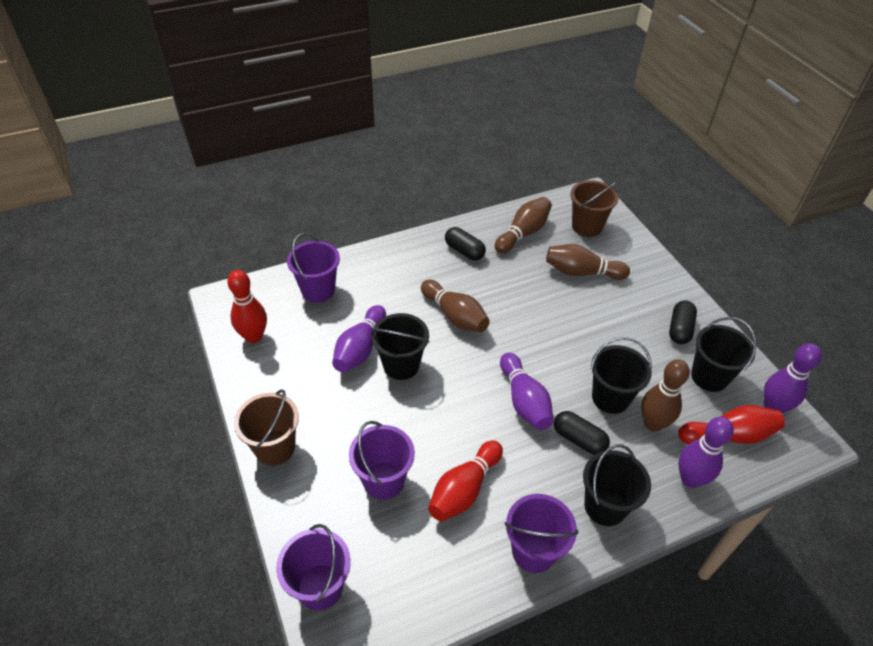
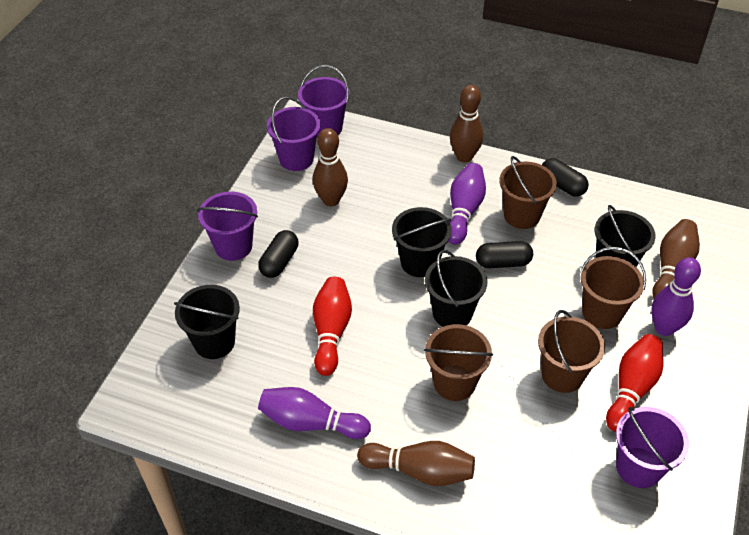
brown bucket: [234,389,299,465] [571,180,619,237] = 2 -> [424,324,493,401] [499,156,557,229] [538,310,605,393] [580,247,646,329] = 4
purple bowling pin: [332,305,386,373] [500,353,553,430] [678,417,734,488] [764,343,822,413] = 4 -> [258,387,371,439] [449,163,486,245] [651,257,701,336] = 3
red bowling pin: [227,270,267,343] [428,440,503,521] [678,405,785,444] = 3 -> [313,277,352,376] [606,334,663,432] = 2

